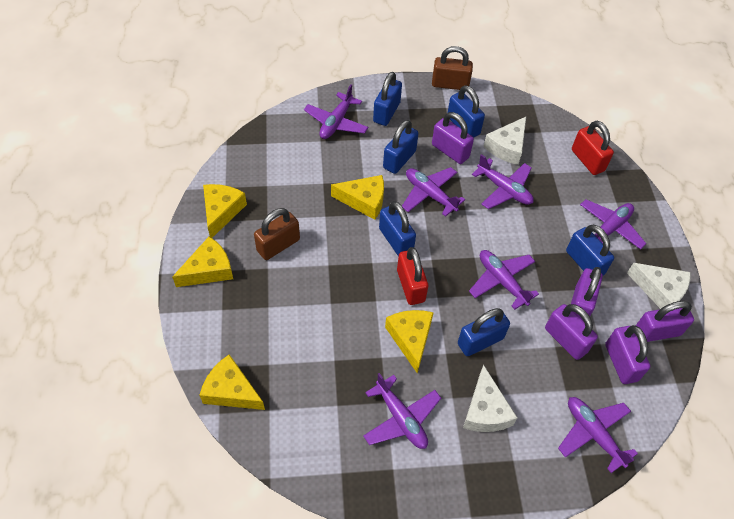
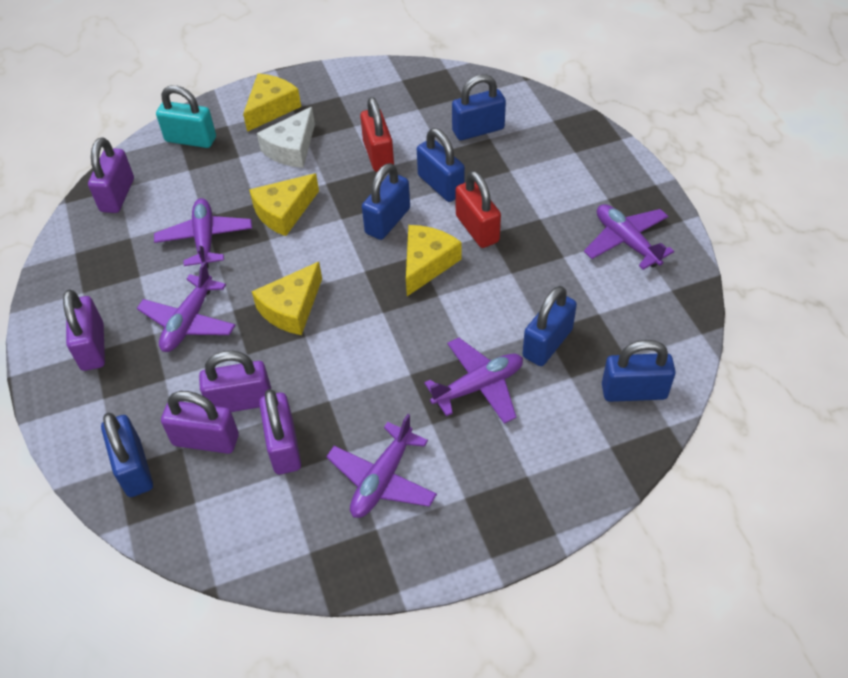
brown padlock: [254,208,300,260] [432,46,473,90] = 2 -> none = 0
purple plane: [304,84,368,139] [363,373,441,449] [402,167,465,217] [469,250,539,310] [472,154,534,209] [558,397,638,473] [580,199,646,249] = 7 -> [137,262,235,352] [154,198,252,268] [326,414,437,518] [424,338,523,424] [584,204,674,270] = 5
turquoise padlock: none = 0 -> [156,85,216,148] = 1
white cheese: [463,365,518,432] [484,117,526,165] [627,263,691,309] = 3 -> [257,107,315,168] = 1
yellow cheese: [172,237,233,287] [199,354,265,410] [203,184,247,238] [331,175,384,220] [385,310,434,373] = 5 -> [243,74,301,132] [249,173,319,236] [252,262,322,335] [406,225,462,296] = 4

